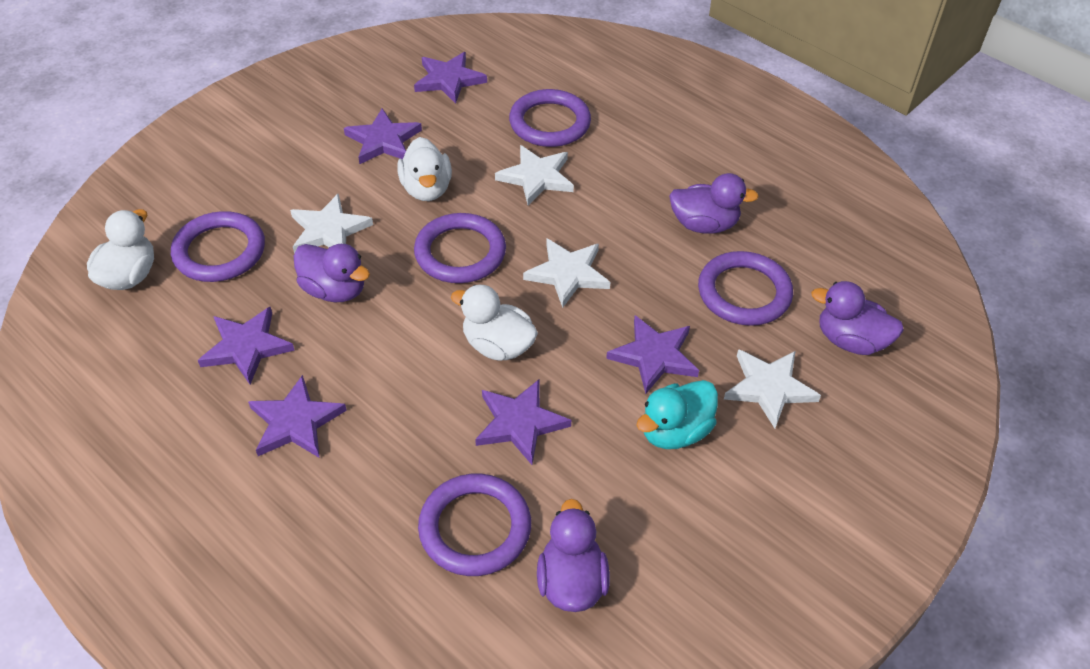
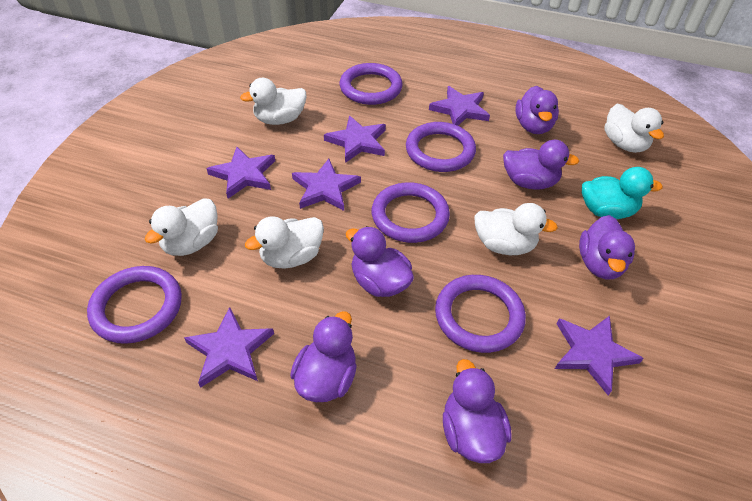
purple duck: [294,244,370,302] [537,499,610,612] [669,173,759,234] [811,281,904,355] = 4 -> [290,311,357,402] [346,226,414,297] [443,359,512,463] [503,140,579,190] [515,86,559,134] [579,215,635,279] = 6
white duck: [87,209,154,290] [397,137,452,201] [451,285,538,361] = 3 -> [145,198,218,256] [240,78,306,125] [245,216,324,269] [474,203,558,255] [604,104,664,153] = 5
white star: [290,193,373,254] [495,145,574,205] [523,239,610,308] [724,349,821,428] = 4 -> none = 0

